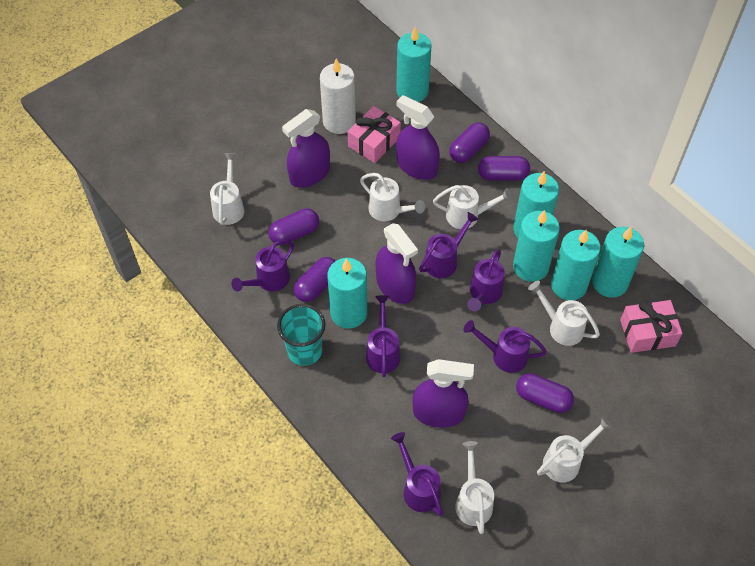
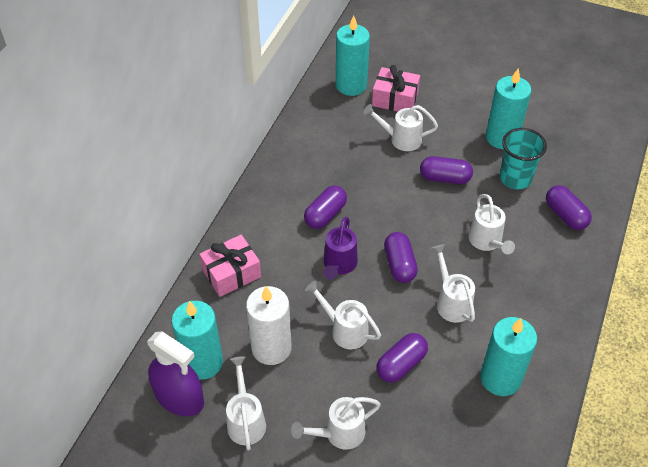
purple spray bottle: [282,109,330,188] [376,223,418,304] [396,95,440,180] [412,359,474,428] = 4 -> [147,331,204,416] = 1
purple watering can: [231,241,294,291] [366,295,401,377] [391,432,443,516] [419,212,479,278] [463,320,547,373] [467,250,505,311] = 6 -> [323,217,358,280] = 1
turquoise candle: [327,258,367,329] [396,27,431,102] [513,210,560,282] [514,171,559,238] [551,230,600,300] [592,227,644,298] = 6 -> [171,301,223,380] [336,15,370,96] [480,317,537,396] [486,69,531,149] = 4

